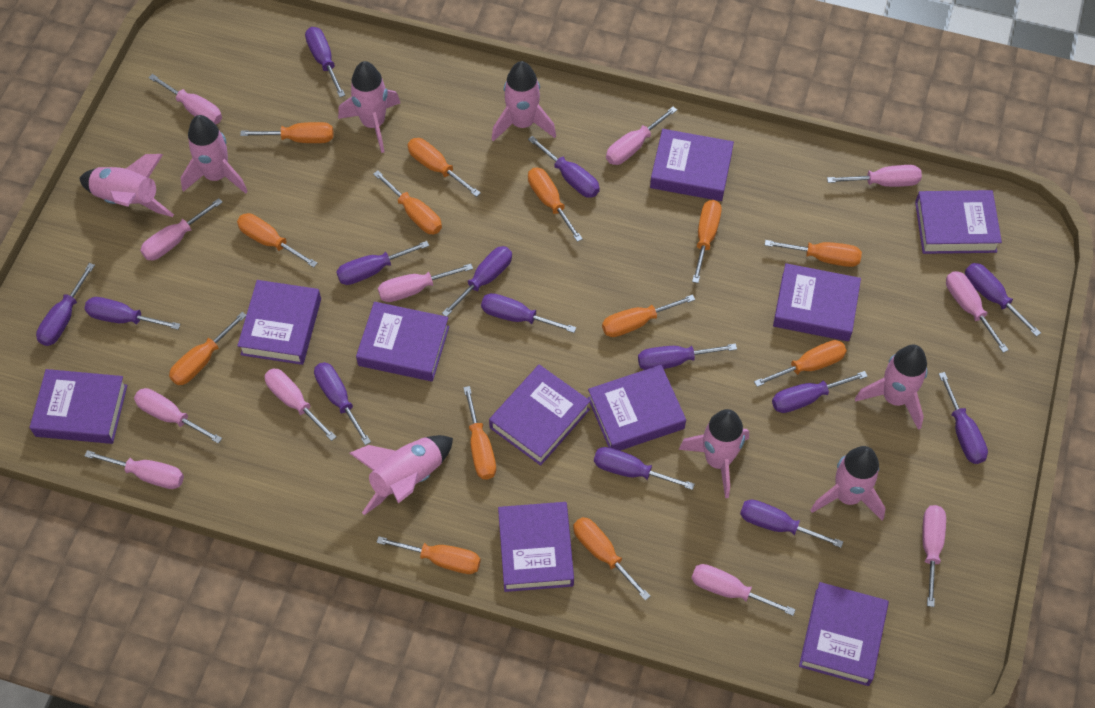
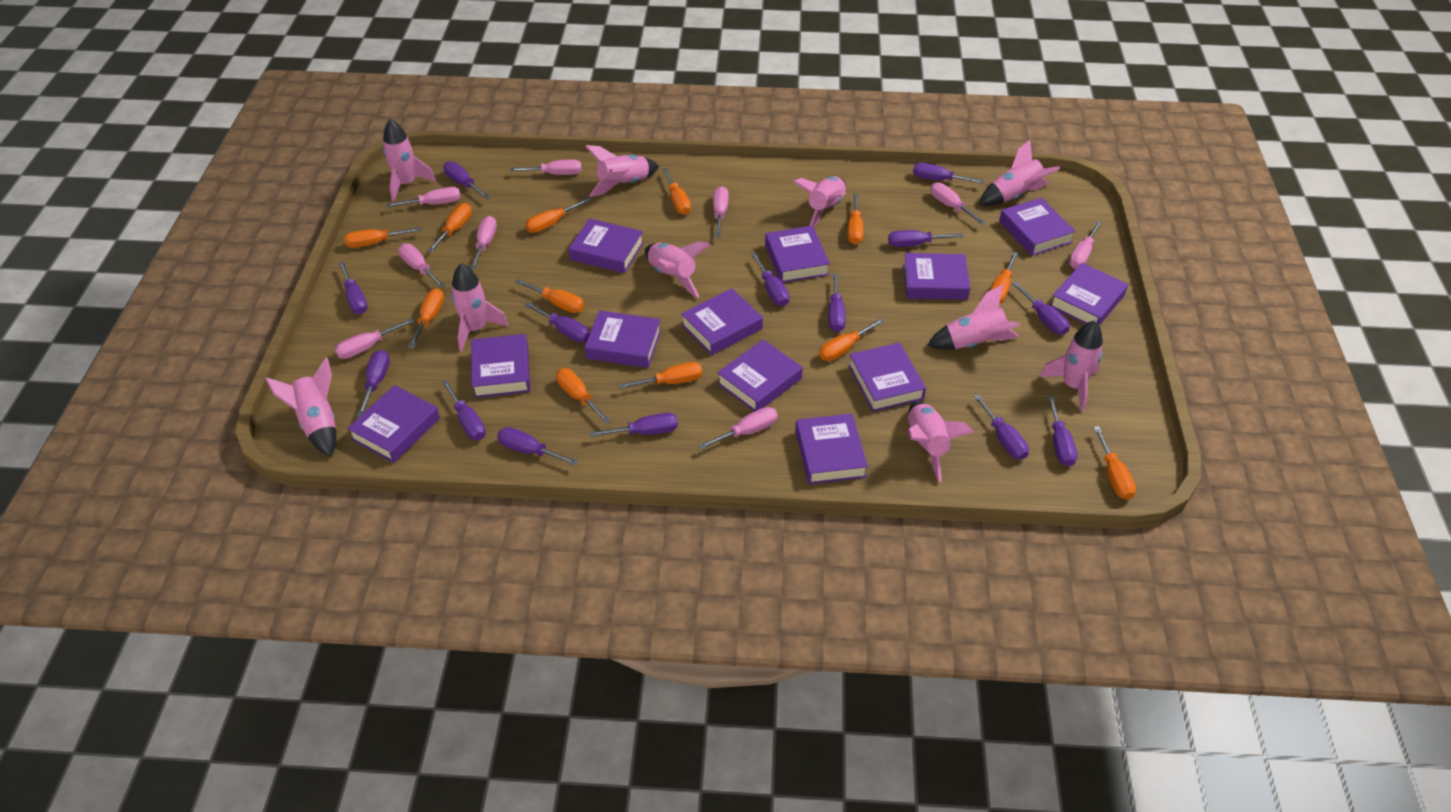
orange screwdriver: [169,312,246,385] [237,213,318,268] [240,122,333,143] [373,170,442,234] [376,536,481,574] [407,138,481,197] [463,386,496,479] [528,167,583,242] [573,517,650,601] [602,294,695,337] [692,200,722,283] [754,340,847,387] [765,240,862,267] = 13 -> [344,227,422,248] [408,289,444,348] [427,203,472,253] [515,279,584,313] [525,197,591,233] [556,368,610,424] [619,362,703,389] [662,168,691,215] [819,318,884,361] [848,194,863,245] [991,252,1018,304] [1093,426,1136,500] = 12
pink rocket: [79,154,174,217] [180,115,248,194] [338,61,400,153] [349,435,453,515] [491,61,556,141] [679,409,749,498] [810,446,886,520] [855,345,928,430] = 8 -> [265,358,336,457] [383,119,436,201] [451,263,508,351] [585,145,659,197] [645,241,710,298] [794,176,846,227] [908,402,974,482] [927,285,1021,350] [979,140,1060,206] [1040,320,1103,412] = 10
pink screwdriver: [85,450,184,489] [134,388,222,444] [140,198,223,260] [149,74,222,124] [264,368,337,441] [378,264,473,302] [606,106,677,165] [691,564,796,616] [827,165,922,187] [922,505,946,607] [946,271,1009,353] = 11 -> [335,318,414,359] [386,187,461,207] [398,243,445,288] [470,216,497,269] [510,159,582,175] [698,407,778,450] [713,186,729,237] [930,182,986,225] [1069,221,1101,269] = 9
purple book: [30,369,127,444] [237,280,321,365] [356,302,449,381] [489,364,590,466] [498,502,574,592] [588,365,686,451] [650,129,734,201] [773,263,861,341] [799,582,889,686] [915,190,1002,254] = 10 -> [347,385,440,463] [471,334,530,398] [569,218,644,273] [585,310,661,368] [681,288,763,355] [717,339,803,411] [765,226,830,283] [795,413,868,484] [848,343,926,412] [903,253,970,300] [999,198,1076,256] [1050,263,1128,326] = 12

